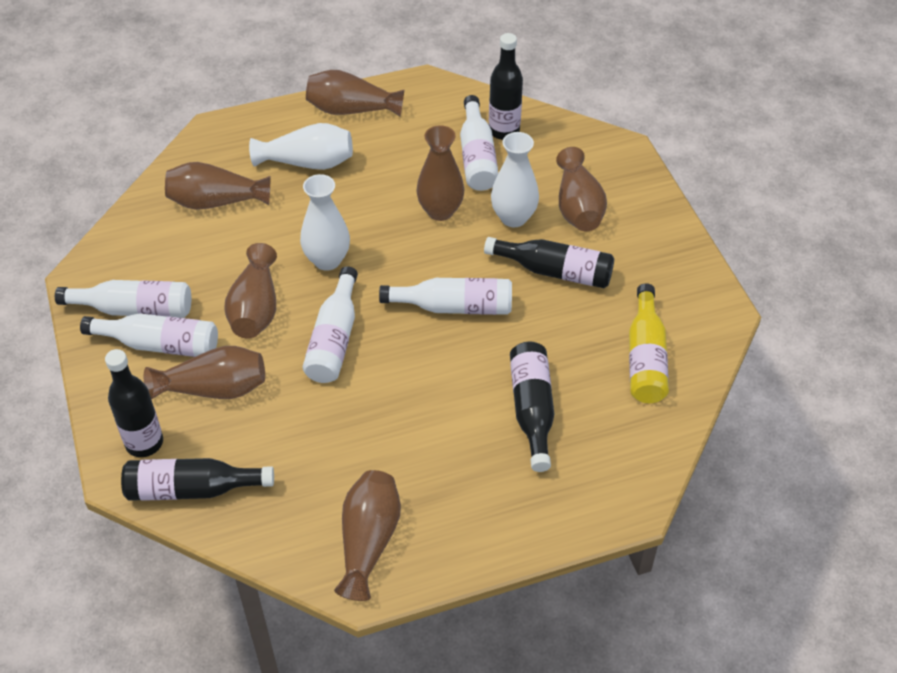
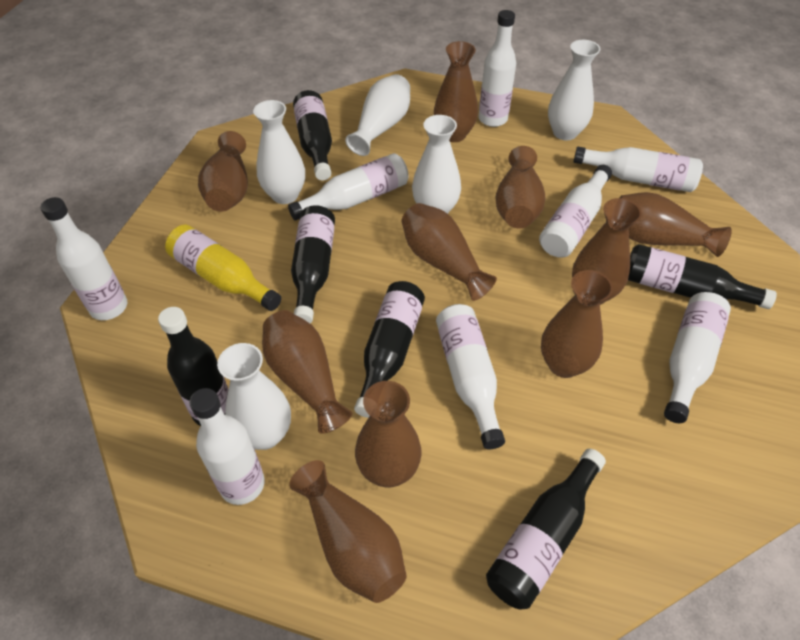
black bottle: [105,349,163,457] [121,458,274,501] [484,237,614,288] [489,33,523,140] [510,342,554,472] = 5 -> [158,307,229,426] [291,205,335,323] [293,90,332,180] [354,281,425,418] [486,449,606,609] [628,244,777,309] = 6
brown vase: [144,346,265,400] [165,162,270,210] [224,243,277,339] [306,70,404,116] [334,470,401,601] [416,125,464,221] [556,147,607,232] = 7 -> [198,131,248,212] [262,310,352,434] [289,460,407,603] [355,381,422,487] [401,203,497,301] [434,41,478,142] [495,146,546,229] [541,270,613,378] [572,198,642,305] [620,192,732,257] = 10
white bottle: [55,280,191,318] [80,314,218,357] [302,266,358,383] [379,278,512,315] [460,95,498,191] = 5 -> [40,197,127,320] [189,388,264,505] [288,153,408,220] [436,304,505,450] [478,10,516,127] [539,165,612,258] [573,147,703,192] [664,292,731,423] = 8
white vase: [249,123,353,170] [300,174,350,271] [491,132,539,227] = 3 -> [217,343,291,450] [253,100,305,204] [345,74,410,156] [412,115,461,214] [548,40,600,140] = 5

